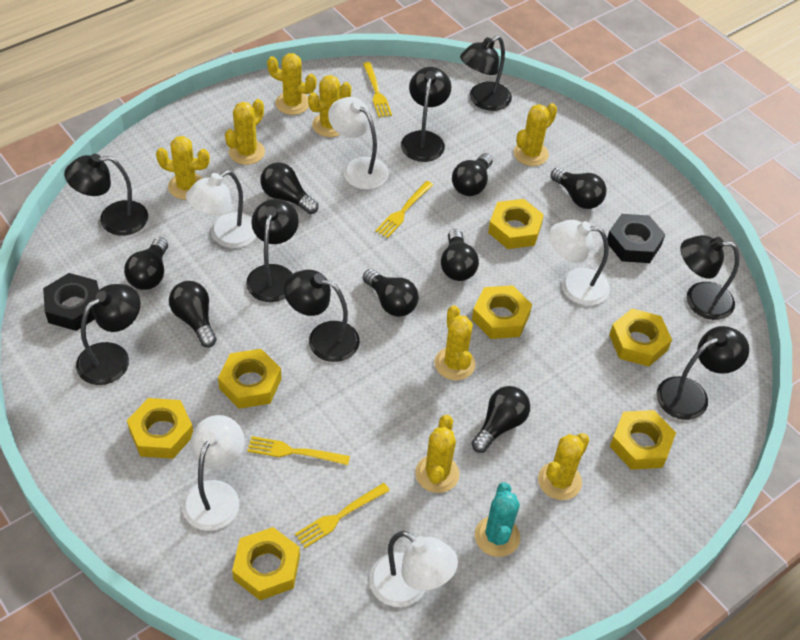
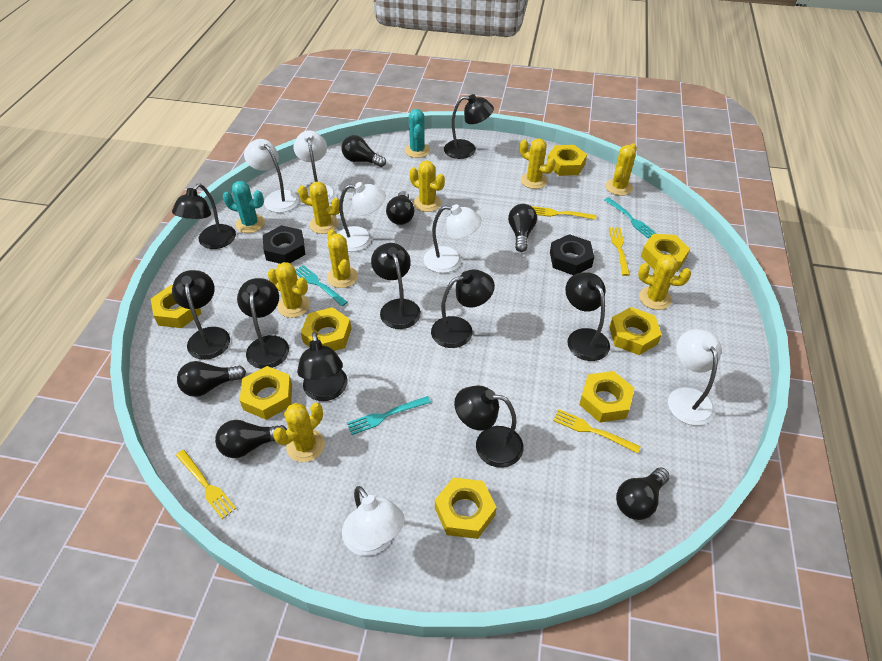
black lamp: [64,154,148,236] [76,284,140,385] [246,199,299,302] [284,270,360,362] [401,67,451,162] [460,36,512,111] [656,326,749,420] [680,235,739,320] = 8 -> [172,184,236,249] [172,270,230,360] [237,278,289,369] [297,332,347,401] [371,243,421,329] [431,269,495,348] [444,94,494,159] [454,385,524,468] [565,272,610,361] = 9
black light bulb: [124,237,168,290] [169,281,217,348] [260,162,318,214] [363,269,419,317] [441,229,479,281] [452,153,493,196] [471,386,530,453] [551,168,607,209] = 8 -> [177,361,246,397] [215,420,287,458] [341,135,386,167] [386,191,415,225] [508,204,537,252] [616,467,670,520] = 6
turquoise cactus: [475,482,520,557] = 1 -> [223,181,265,233] [405,109,430,158] = 2
turquoise fork: none = 0 -> [296,265,348,306] [347,396,431,435] [605,198,657,238] = 3
white lamp: [182,415,244,531] [186,170,257,248] [328,97,389,190] [369,531,458,607] [549,220,610,306] = 5 -> [244,139,299,213] [294,130,336,203] [338,182,386,252] [342,486,405,556] [424,204,482,273] [668,329,722,425] = 6
yellow nut: [127,398,193,459] [218,349,282,409] [232,527,300,600] [472,285,532,339] [488,199,544,249] [609,308,672,367] [610,410,676,470] = 7 -> [151,285,201,328] [240,366,292,420] [301,307,351,351] [435,478,497,539] [547,145,587,176] [579,371,634,423] [609,307,662,355] [641,234,690,272] = 8

